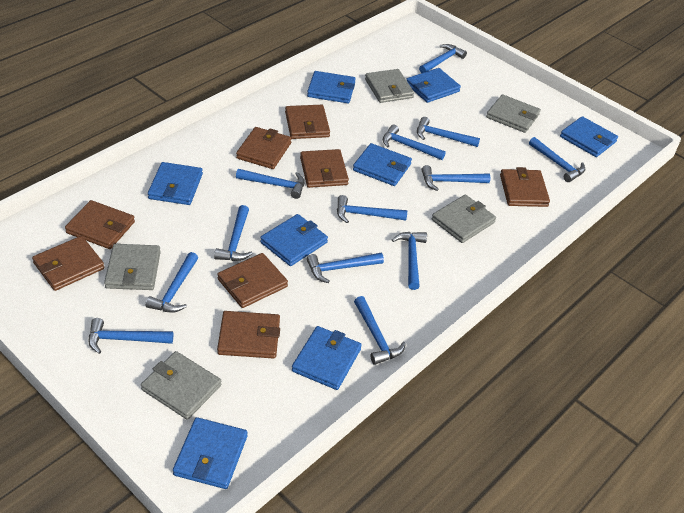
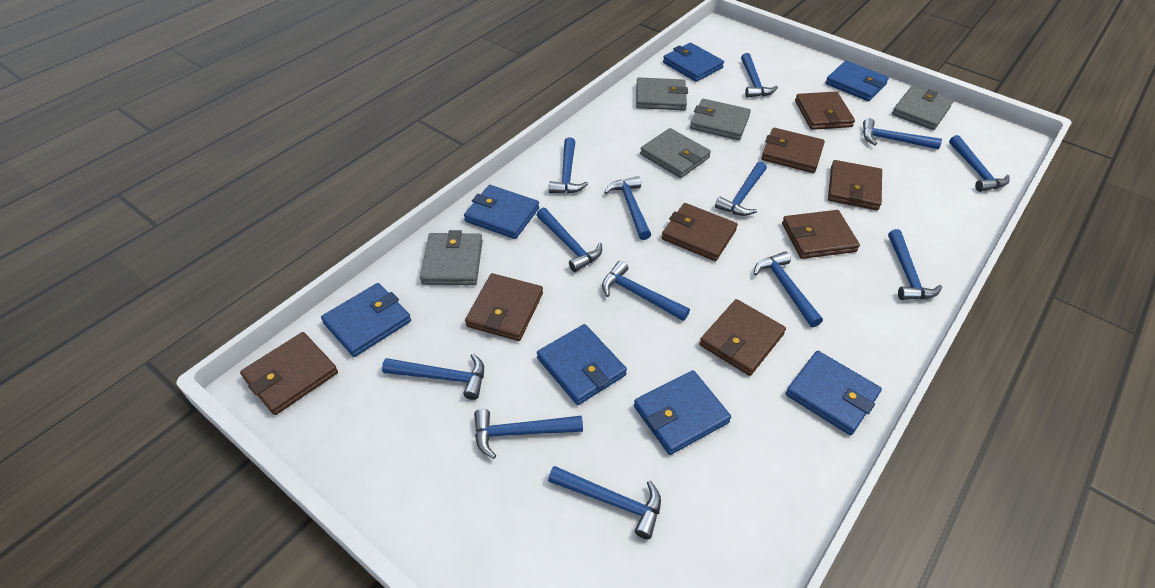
blue wallet: [148,162,203,205] [173,417,247,489] [260,214,328,266] [292,326,362,390] [307,71,356,103] [353,143,412,186] [406,68,461,103] [560,116,618,157] = 8 -> [321,283,411,357] [464,185,539,239] [537,324,627,405] [634,370,731,455] [663,43,724,82] [786,351,882,435] [825,61,889,101] = 7

